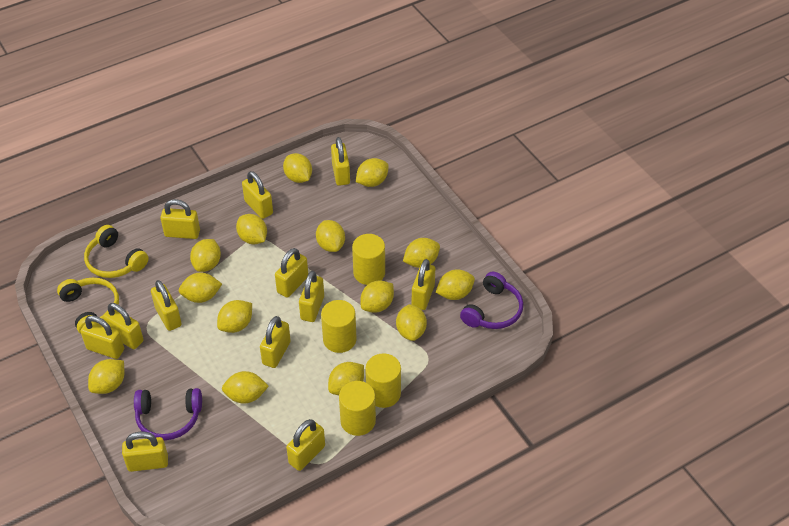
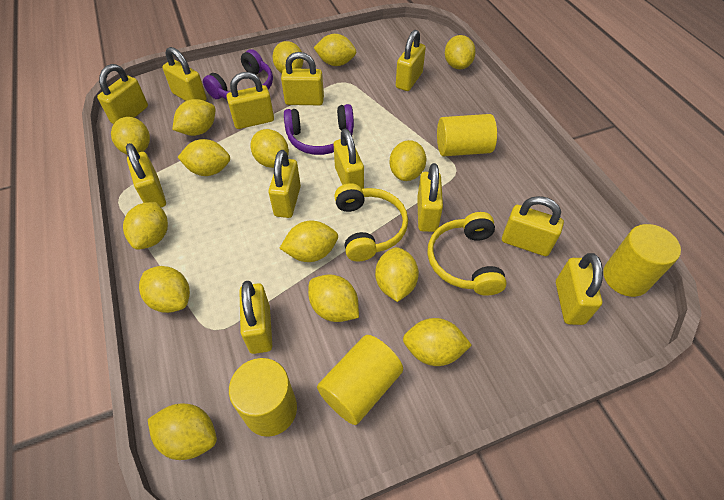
yellow lemon: [88,359,124,394] [179,273,222,303] [190,239,221,272] [217,300,252,333] [222,371,269,404] [236,214,267,244] [283,153,312,183] [316,220,345,252] [328,362,364,395] [356,158,389,187] [360,281,394,313] [396,304,427,341] [403,238,440,268] [435,269,475,300] = 14 -> [111,117,150,155] [123,202,168,250] [139,266,190,313] [148,403,217,460] [172,99,215,136] [178,139,230,176] [250,129,289,168] [272,41,304,73] [279,221,338,262] [308,274,359,322] [314,34,356,66] [375,247,419,302] [390,140,426,181] [403,318,472,366] [445,35,476,69] = 15

